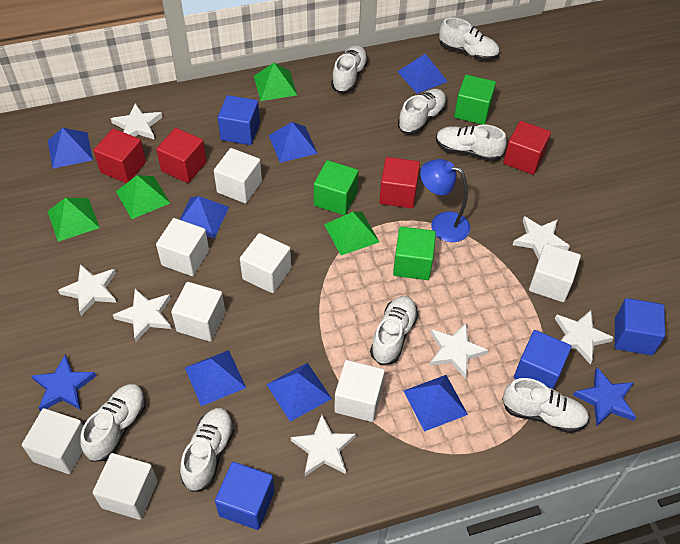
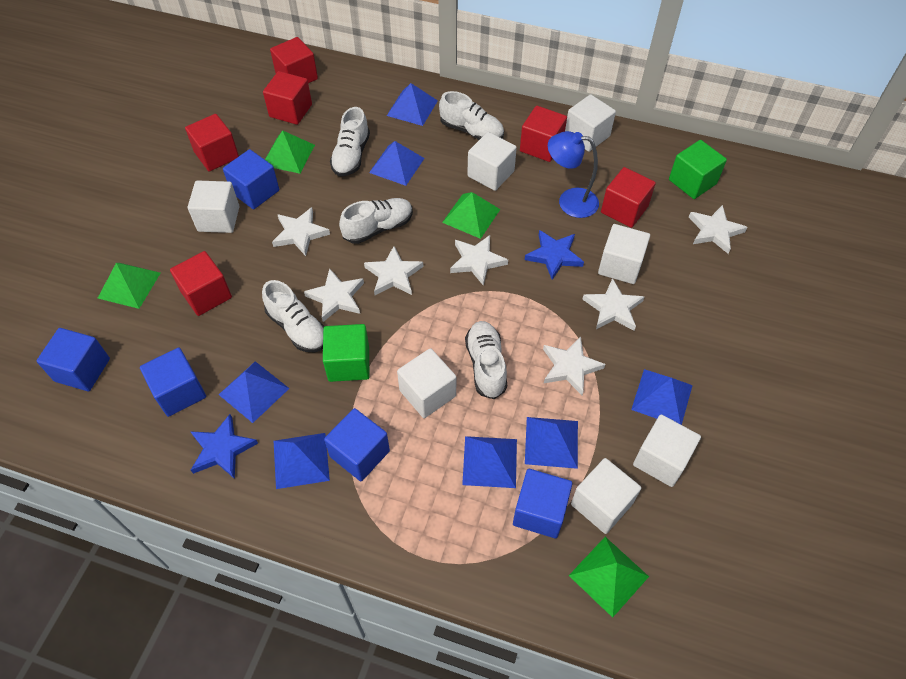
blue cube: [215,462,275,530] [218,95,260,145] [514,330,572,389] [615,298,665,355] = 4 -> [37,328,110,391] [140,347,206,417] [223,149,279,209] [324,408,390,481] [513,469,572,538] = 5
green cube: [314,160,359,215] [393,226,436,280] [454,75,496,125] = 3 -> [323,324,370,382] [669,140,727,199] = 2
red cube: [94,129,146,183] [156,128,207,183] [379,157,420,208] [503,121,551,175] = 4 -> [170,251,232,316] [185,114,239,172] [263,71,312,125] [270,37,318,83] [520,106,567,162] [601,167,656,228] = 6
white cube: [22,408,83,474] [93,453,158,520] [156,218,209,276] [171,282,225,342] [214,148,262,204] [240,233,291,293] [334,360,385,422] [529,244,581,302] = 8 -> [188,181,239,233] [397,348,456,418] [467,132,517,191] [565,94,616,152] [571,458,641,534] [598,224,650,284] [633,415,701,487] = 7
white shoe: [81,384,146,462] [180,408,234,492] [331,45,368,93] [370,296,418,365] [398,89,447,134] [436,125,507,161] [439,17,499,61] [502,378,589,433] = 8 -> [262,280,324,353] [330,107,370,177] [339,198,413,244] [439,91,504,140] [465,321,507,399] = 5

